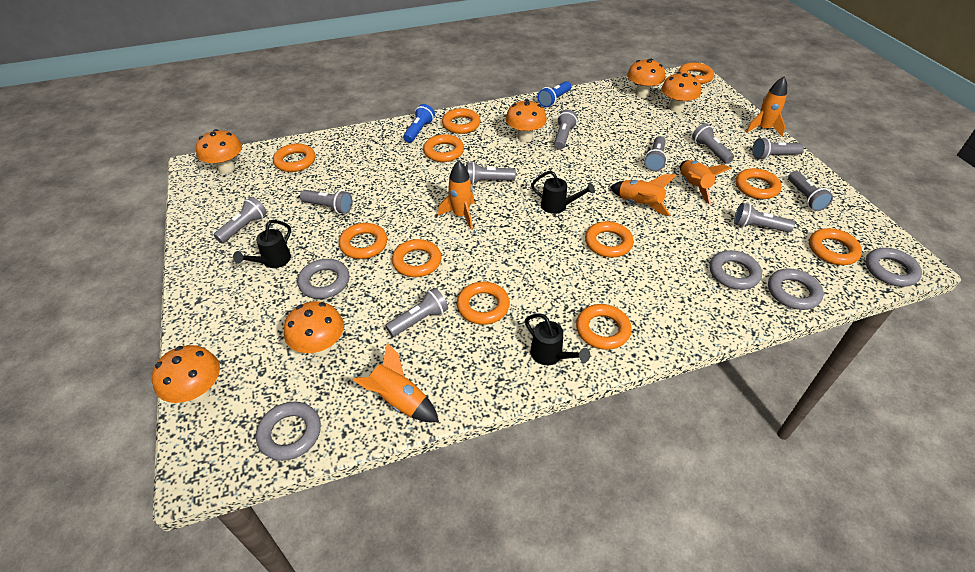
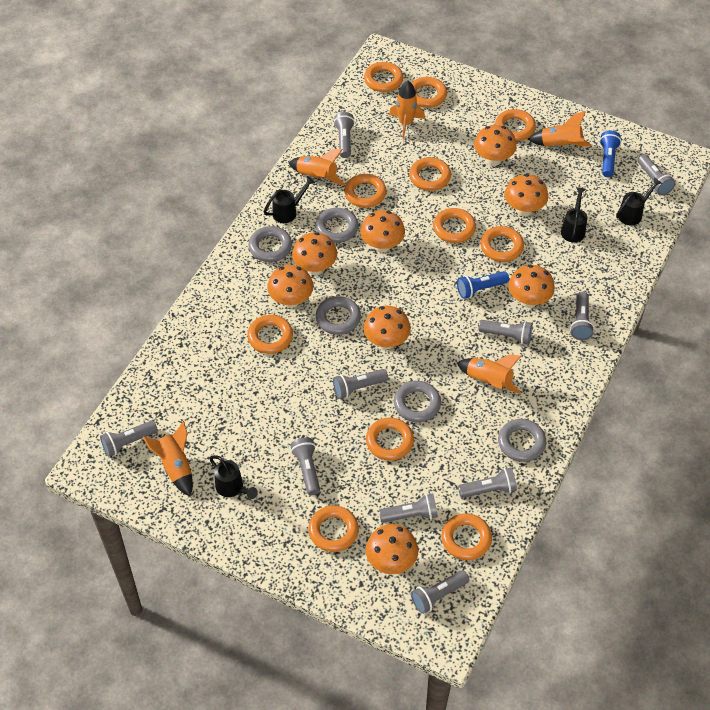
black watering can: [233,220,291,268] [525,313,590,365] [531,170,595,214] = 3 -> [209,455,258,499] [264,176,315,223] [561,187,587,243] [616,177,662,226] = 4
orange mushroom: [152,345,220,403] [196,129,242,174] [284,301,344,356] [506,99,547,142] [627,59,665,98] [661,72,701,112] = 6 -> [267,265,314,308] [292,232,337,275] [360,210,405,253] [363,306,411,349] [366,524,418,574] [474,125,517,166] [504,174,549,216] [508,265,555,308] = 8

